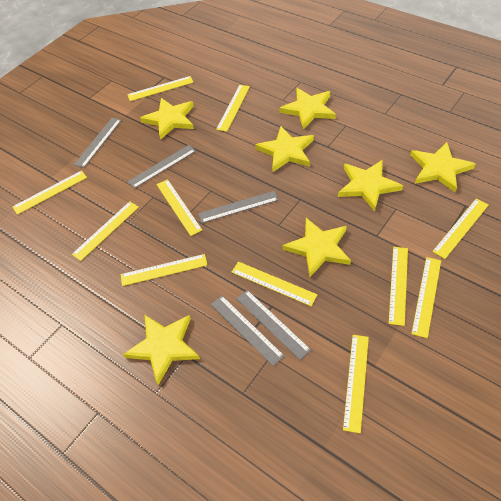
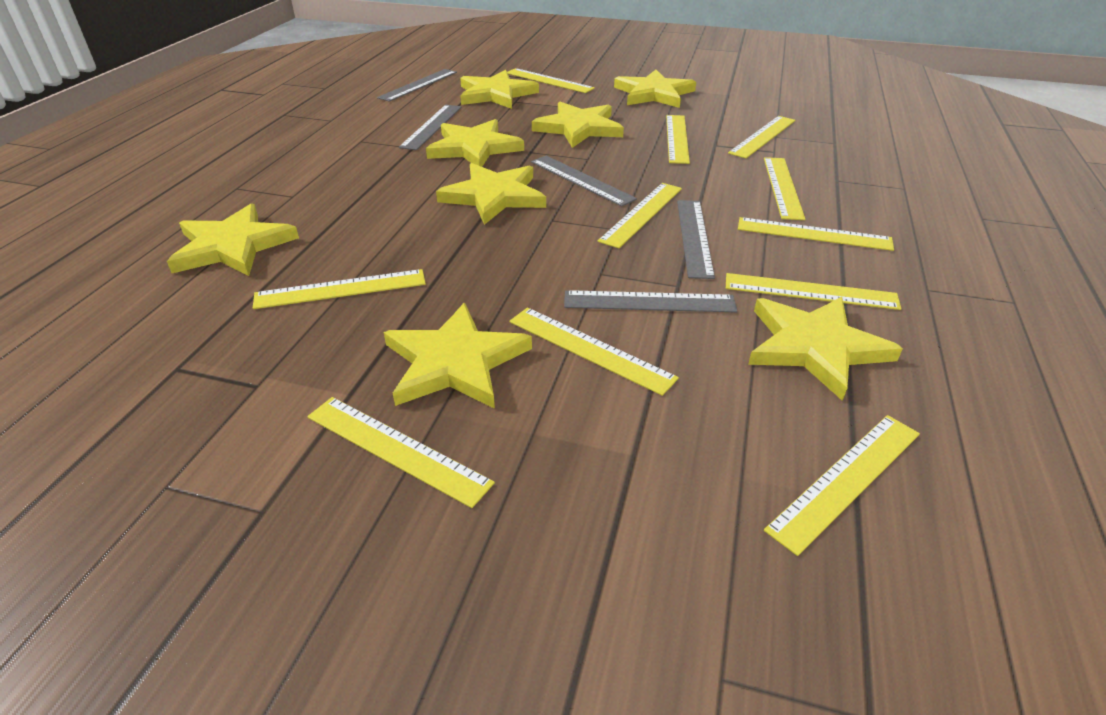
yellow star: [123,314,200,385] [140,98,194,140] [255,126,314,172] [279,88,336,130] [283,218,351,277] [338,160,403,211] [410,142,475,192] = 7 -> [167,203,299,276] [384,303,532,409] [426,119,524,167] [436,163,546,225] [460,70,539,109] [532,102,624,148] [614,70,696,108] [748,297,903,401] = 8

